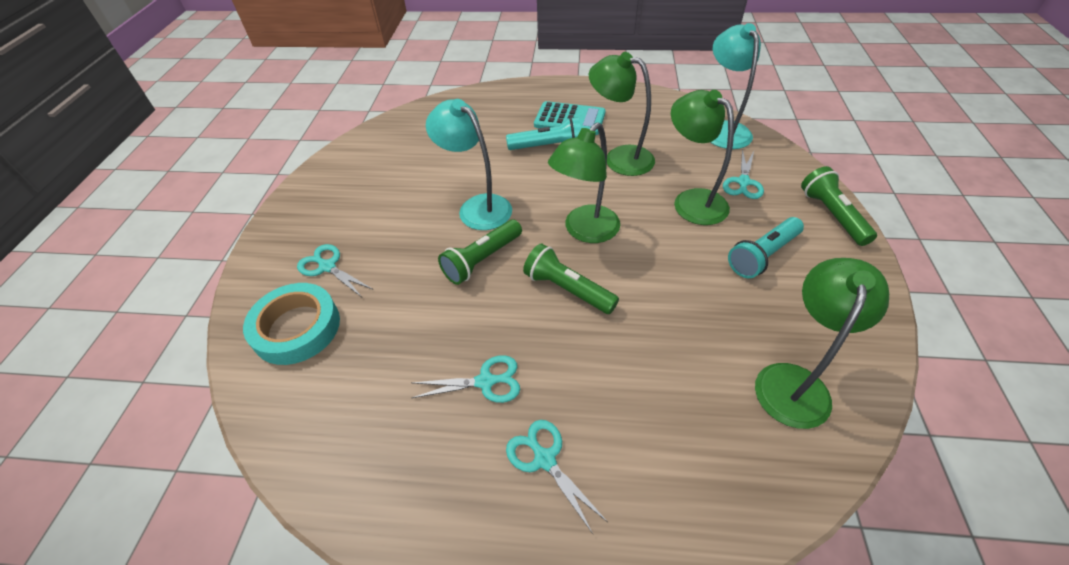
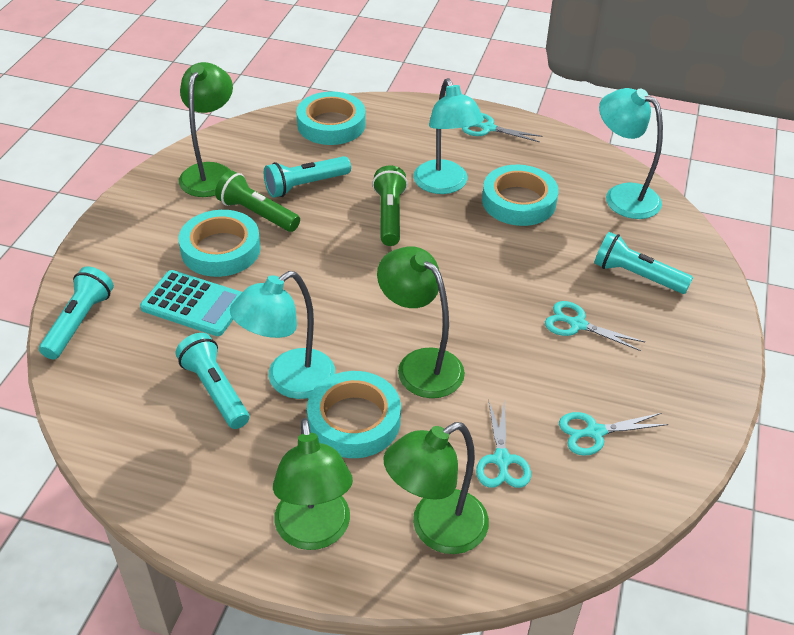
green flashlight: [438,219,522,285] [523,244,619,314] [801,166,877,246] = 3 -> [215,171,300,232] [372,165,408,246] = 2
turquoise flashlight: [506,117,581,150] [728,217,804,278] = 2 -> [39,266,114,359] [176,333,249,429] [264,156,351,198] [594,232,693,294] = 4
turquoise lamp: [426,99,512,230] [710,23,761,149] = 2 -> [230,271,335,399] [413,78,484,194] [599,88,663,219] = 3
turquoise tape: [243,283,340,365] = 1 -> [179,210,261,277] [296,91,366,145] [307,371,401,458] [482,165,558,226] = 4

